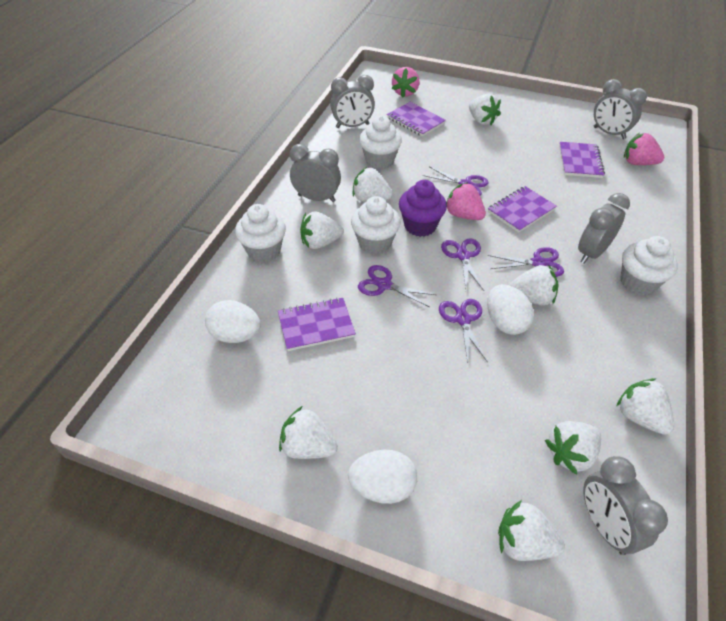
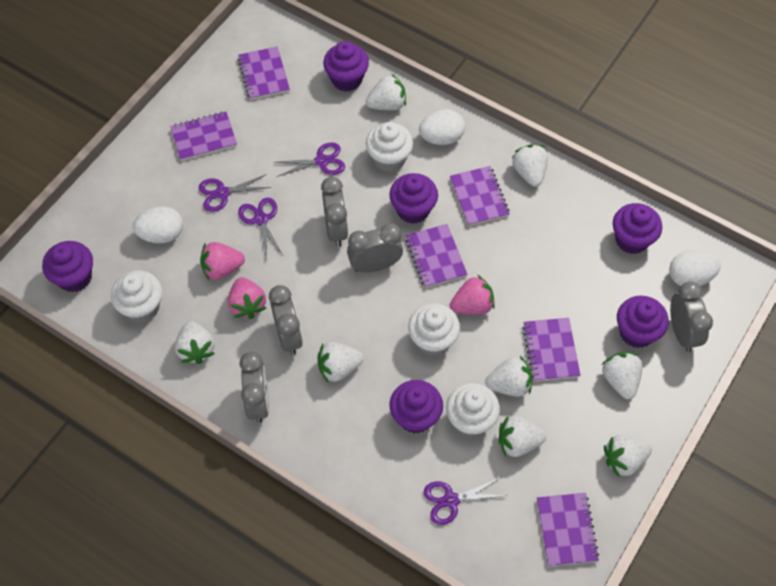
purple cupcake: [399,180,447,237] = 1 -> [42,241,93,292] [323,41,369,92] [389,173,438,224] [389,380,443,433] [613,203,662,254] [617,296,669,348] = 6
purple notebook: [278,297,356,351] [387,102,446,137] [488,186,557,233] [559,142,605,178] = 4 -> [170,112,237,161] [238,47,290,100] [406,224,468,288] [450,166,510,226] [522,318,581,381] [537,493,599,566] = 6
purple scissors: [358,265,436,307] [423,166,488,196] [439,299,488,364] [441,238,484,291] [488,247,564,277] = 5 -> [199,174,271,212] [238,198,283,260] [274,142,345,177] [424,478,507,525] = 4

